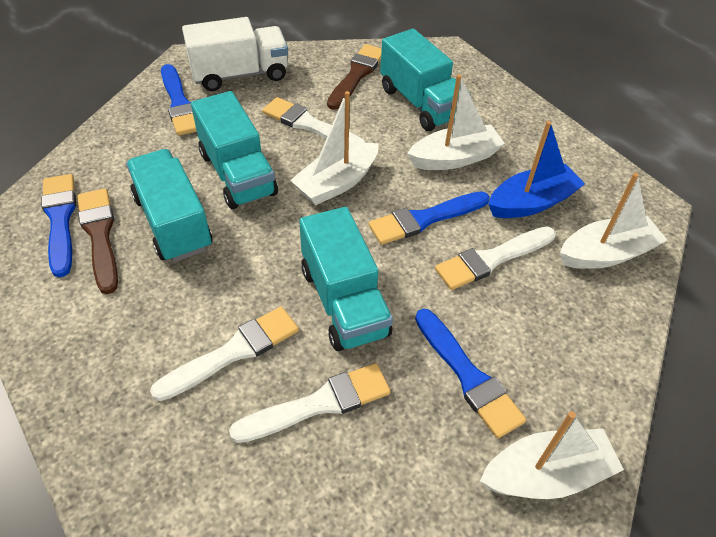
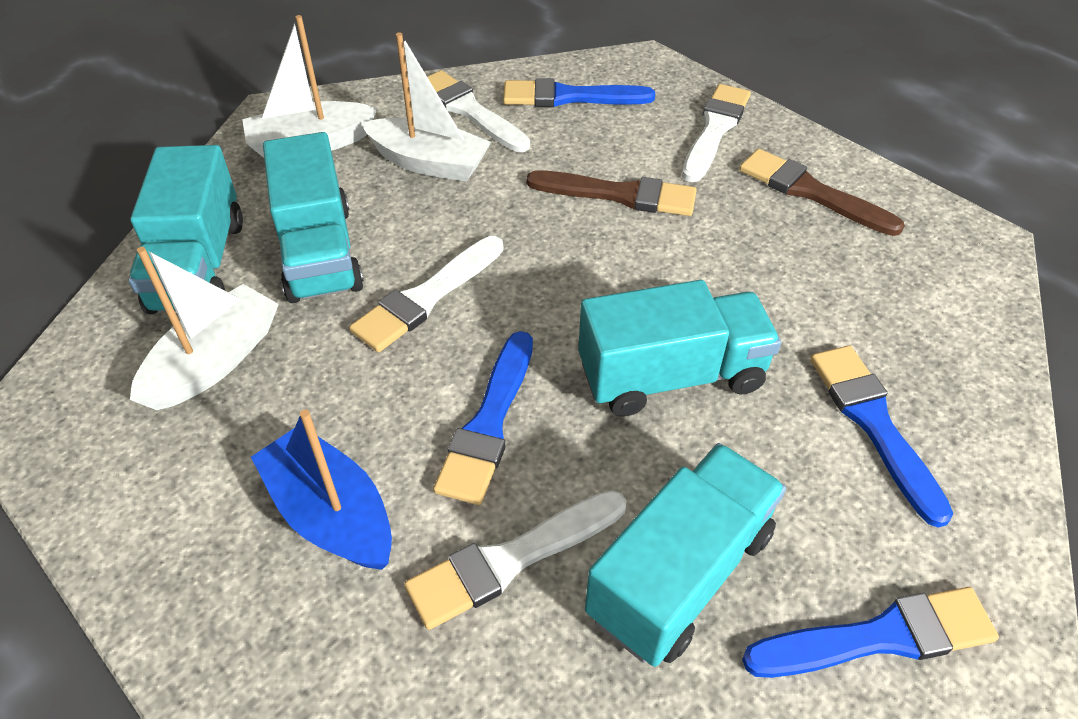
white boat: [290,91,379,205] [407,75,505,170] [480,411,624,499] [560,173,667,269] = 4 -> [130,247,279,410] [242,15,377,158] [362,32,491,182] = 3
white truck: [182,17,288,91] = 1 -> none = 0

